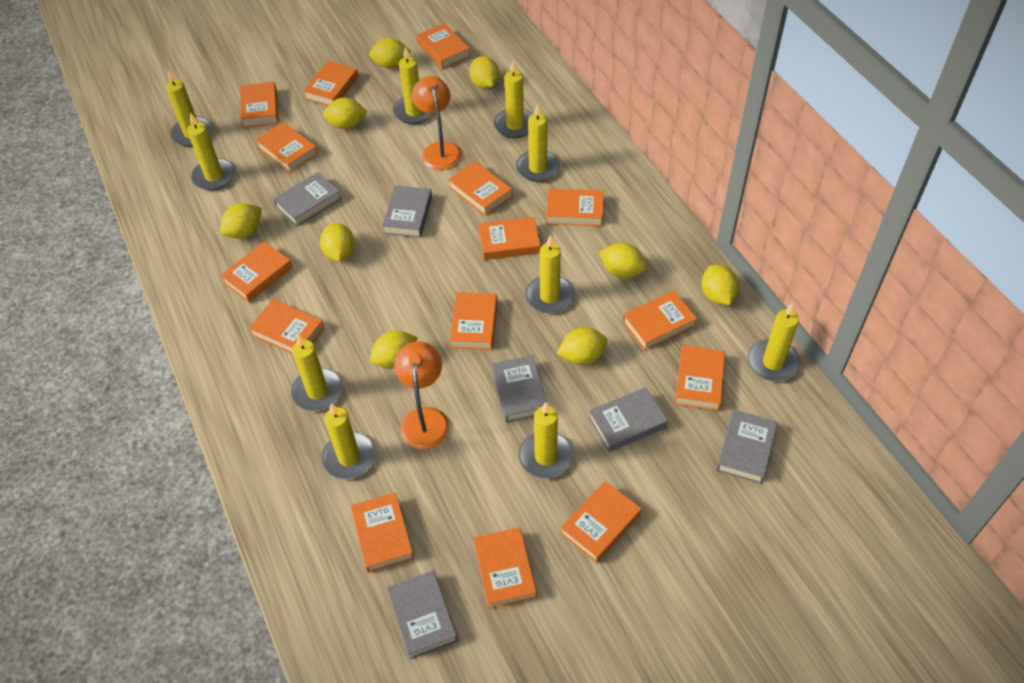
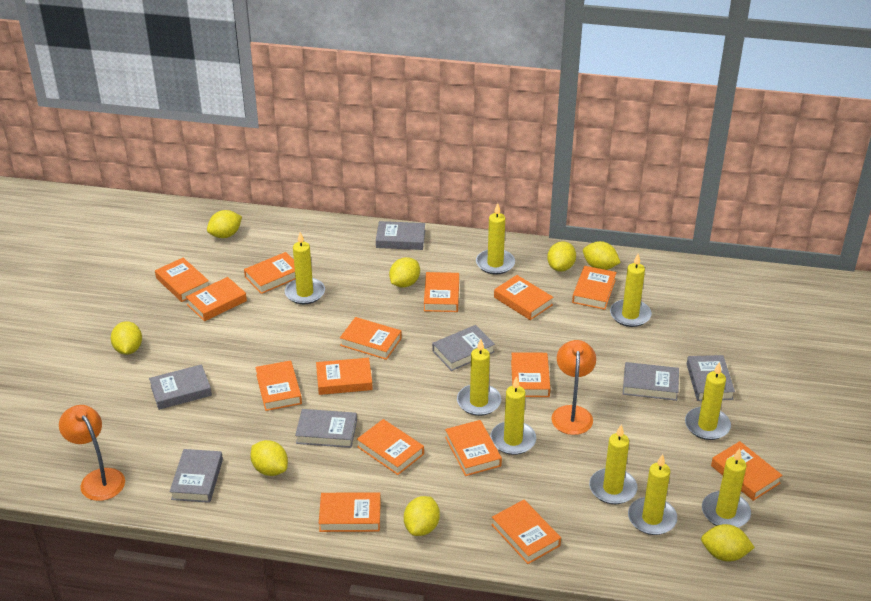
grey book: [273,172,341,227] [382,186,432,238] [387,571,458,660] [491,355,548,423] [588,387,668,452] [716,409,777,484] = 6 -> [149,364,212,410] [170,449,223,503] [295,409,357,448] [376,221,425,250] [432,325,495,371] [623,362,679,401] [687,355,735,401] = 7
yellow candle: [166,69,213,147] [187,112,235,190] [291,334,343,411] [321,403,376,479] [393,46,432,124] [494,60,532,138] [516,103,560,182] [519,402,573,479] [526,235,574,313] [748,303,800,381] = 10 -> [285,232,325,304] [457,339,501,416] [476,203,515,274] [490,376,536,455] [589,424,637,504] [610,253,652,327] [628,454,677,535] [685,362,731,440] [702,448,751,528] = 9
yellow lemon: [220,203,262,238] [320,223,355,261] [323,98,367,129] [369,38,411,68] [370,331,418,369] [469,56,500,89] [557,328,608,365] [599,243,646,278] [701,265,739,305] = 9 -> [111,321,142,355] [207,210,242,238] [250,440,288,476] [389,257,420,288] [404,496,440,536] [547,241,576,272] [583,241,621,270] [701,524,755,562] = 8

